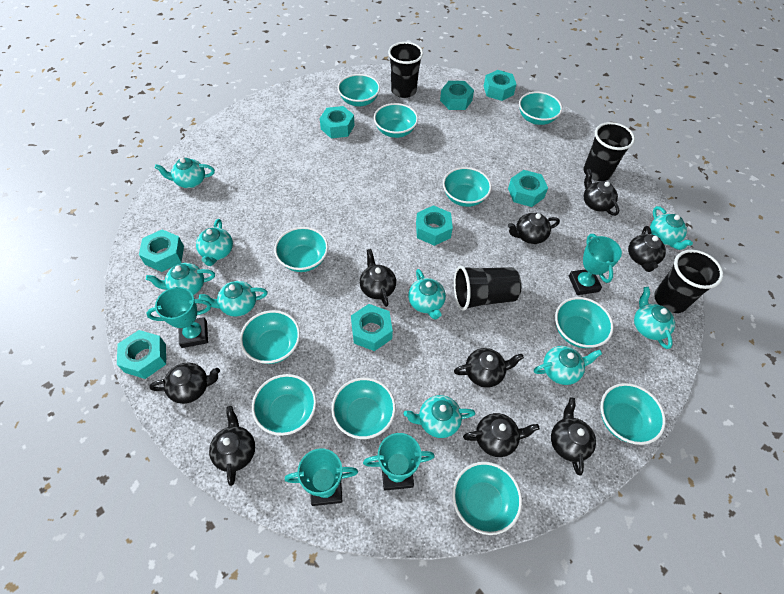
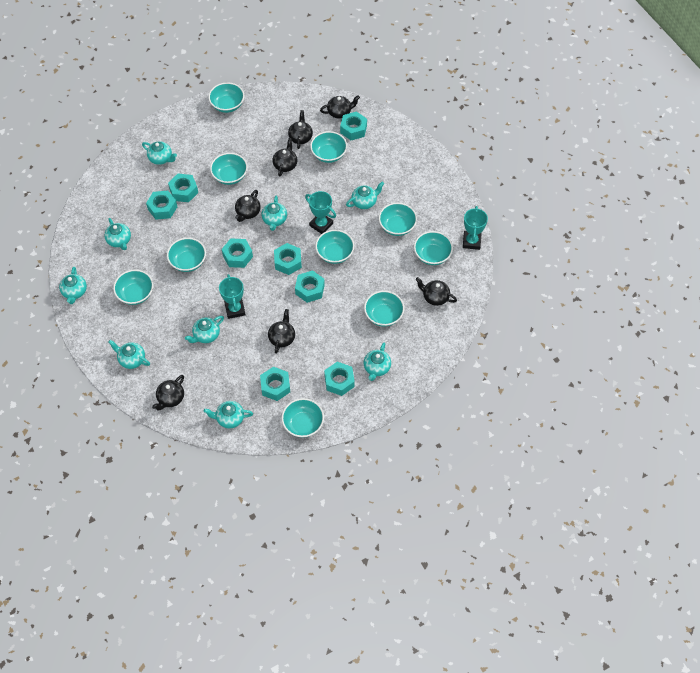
black cup: [388,42,423,98] [454,266,522,311] [583,122,635,181] [654,250,723,313] = 4 -> none = 0
black teapot: [149,363,220,404] [209,406,255,486] [360,249,396,307] [454,348,524,388] [463,413,540,457] [508,213,560,244] [551,397,596,475] [584,169,620,216] [628,226,666,272] = 9 -> [152,375,184,410] [235,190,261,222] [268,309,295,354] [273,138,298,176] [288,110,313,149] [320,95,360,119] [416,277,457,306] = 7
turquoise bowl: [240,310,300,364] [252,374,317,436] [274,227,328,272] [331,378,396,439] [337,74,380,107] [374,103,418,138] [443,167,492,207] [452,462,522,535] [519,91,562,125] [555,297,614,348] [600,383,666,445] = 11 -> [113,270,153,305] [167,238,206,272] [208,82,244,113] [210,153,248,185] [281,398,324,438] [310,131,347,163] [315,230,354,264] [364,291,404,327] [379,203,417,236] [414,231,453,265] = 10
turquoise trophy: [146,287,211,348] [285,449,358,506] [363,433,435,490] [569,234,622,295] = 4 -> [219,274,246,319] [305,191,336,234] [463,206,488,250] = 3

